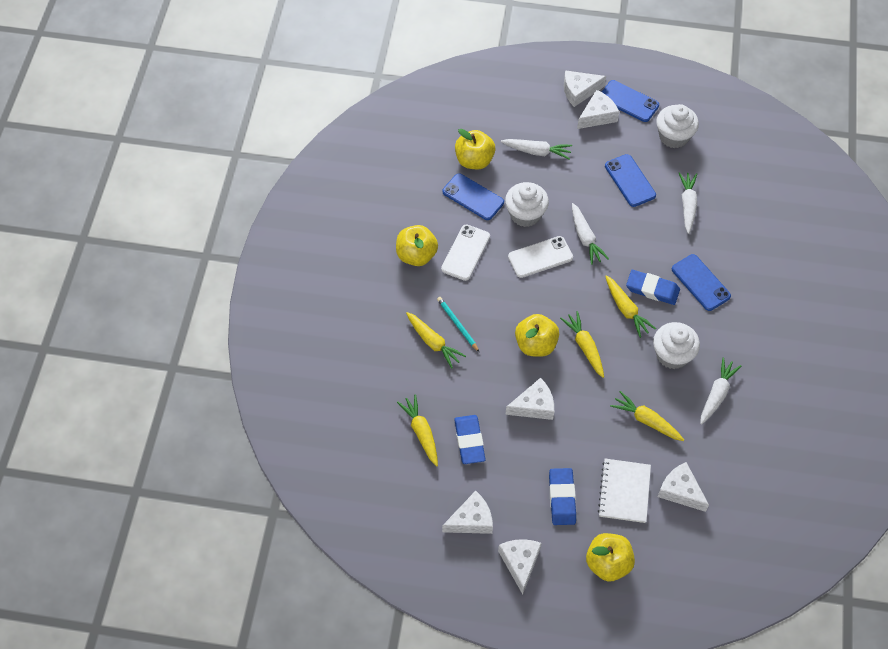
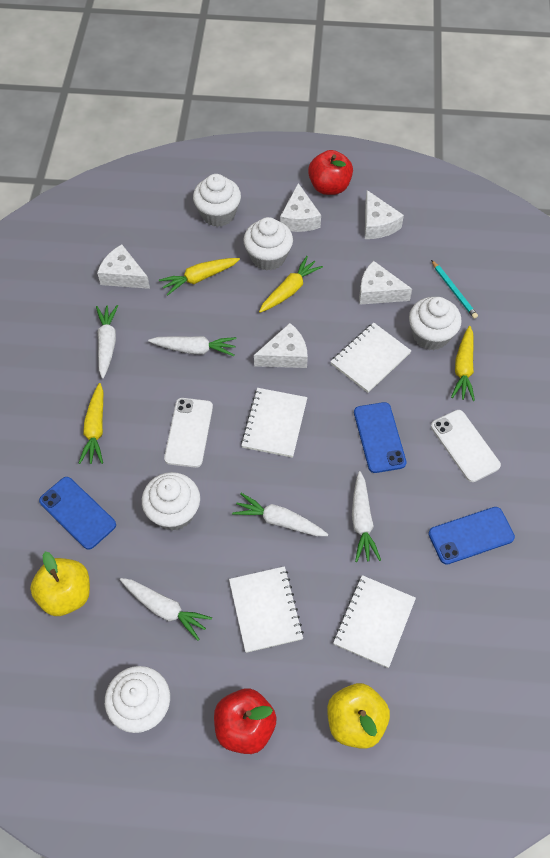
blue eraser: [454,415,486,464] [549,468,576,525] [626,270,680,305] = 3 -> none = 0
blue phone: [443,173,504,220] [602,80,659,122] [605,154,656,207] [672,254,731,311] = 4 -> [39,477,116,550] [354,402,406,473] [428,507,515,565] = 3
red apple: none = 0 -> [214,689,277,754] [308,150,353,195] = 2
white carrot: [501,139,572,160] [572,203,609,265] [679,172,697,234] [700,357,741,425] = 4 -> [96,305,118,379] [120,578,212,640] [148,336,237,356] [232,493,328,536] [352,471,381,562] = 5
white cheese: [442,491,493,534] [498,539,542,594] [505,378,554,420] [564,70,606,107] [577,90,619,129] [658,462,709,512] = 6 -> [97,244,150,289] [254,323,308,368] [280,183,321,232] [359,261,412,305] [365,190,404,239] = 5
white cupcake: [505,182,549,227] [653,322,700,369] [656,104,699,148] = 3 -> [105,666,170,733] [142,472,200,531] [193,174,241,227] [243,217,293,271] [409,297,462,350] = 5
white notebook: [598,459,651,523] = 1 -> [229,566,304,653] [241,388,307,458] [330,323,411,393] [333,575,416,668] = 4
yellow apple: [396,225,438,266] [455,129,495,169] [515,314,559,357] [586,533,635,582] = 4 -> [30,552,90,616] [327,683,390,749] = 2
yellow carrot: [397,395,438,466] [406,312,466,369] [560,311,604,378] [605,275,656,338] [610,391,684,441] = 5 -> [79,383,103,464] [159,258,240,296] [259,256,323,313] [451,326,475,401] = 4

